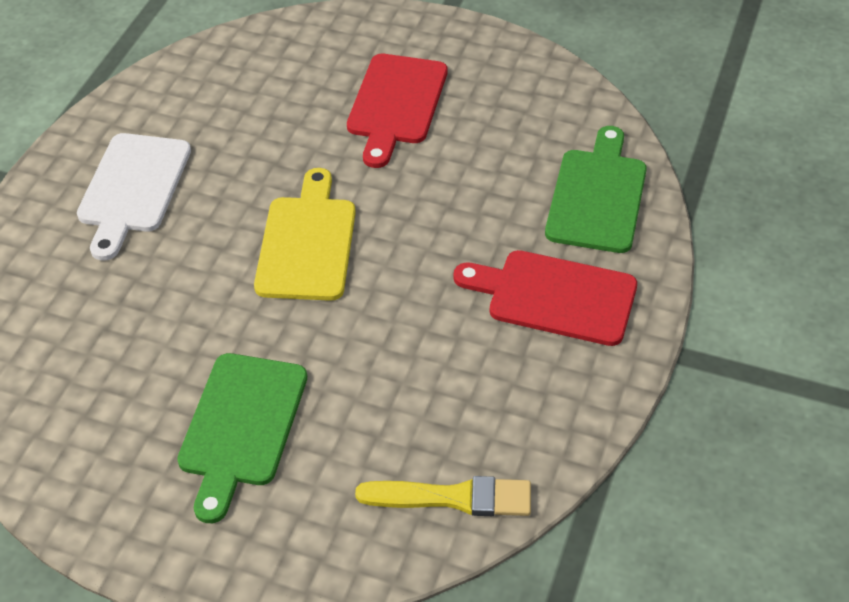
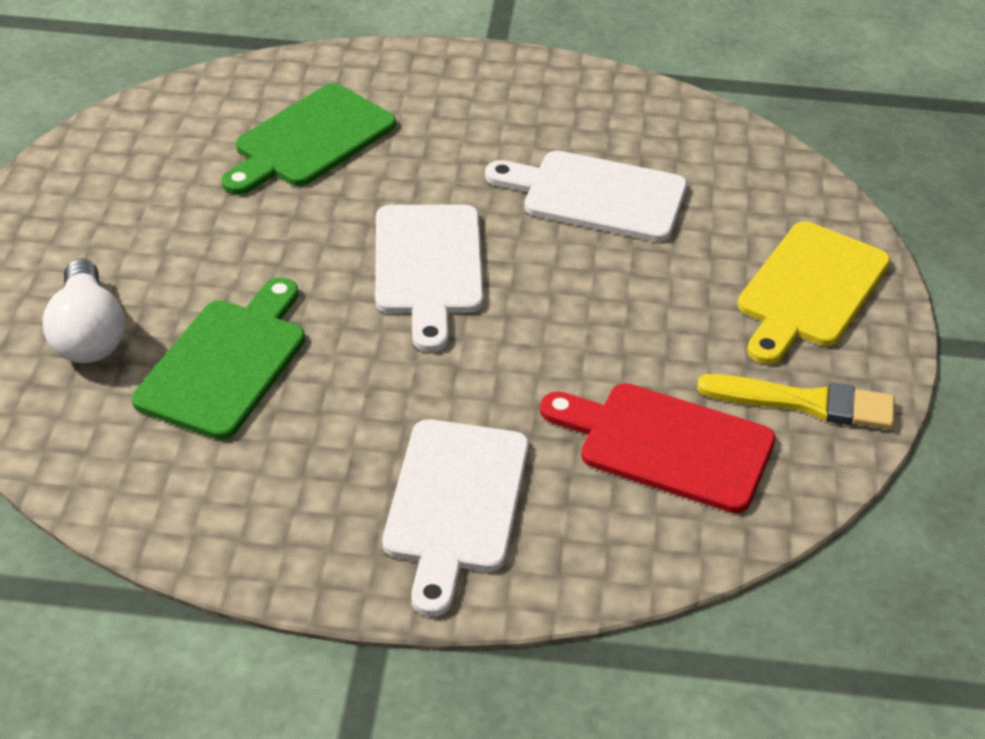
red cutting board: [347,54,447,168] [453,250,637,346] = 2 -> [540,383,776,513] = 1
white cutting board: [77,133,191,260] = 1 -> [375,204,484,352] [383,419,529,617] [485,151,687,242] = 3
white light bulb: none = 0 -> [42,259,124,363] = 1

